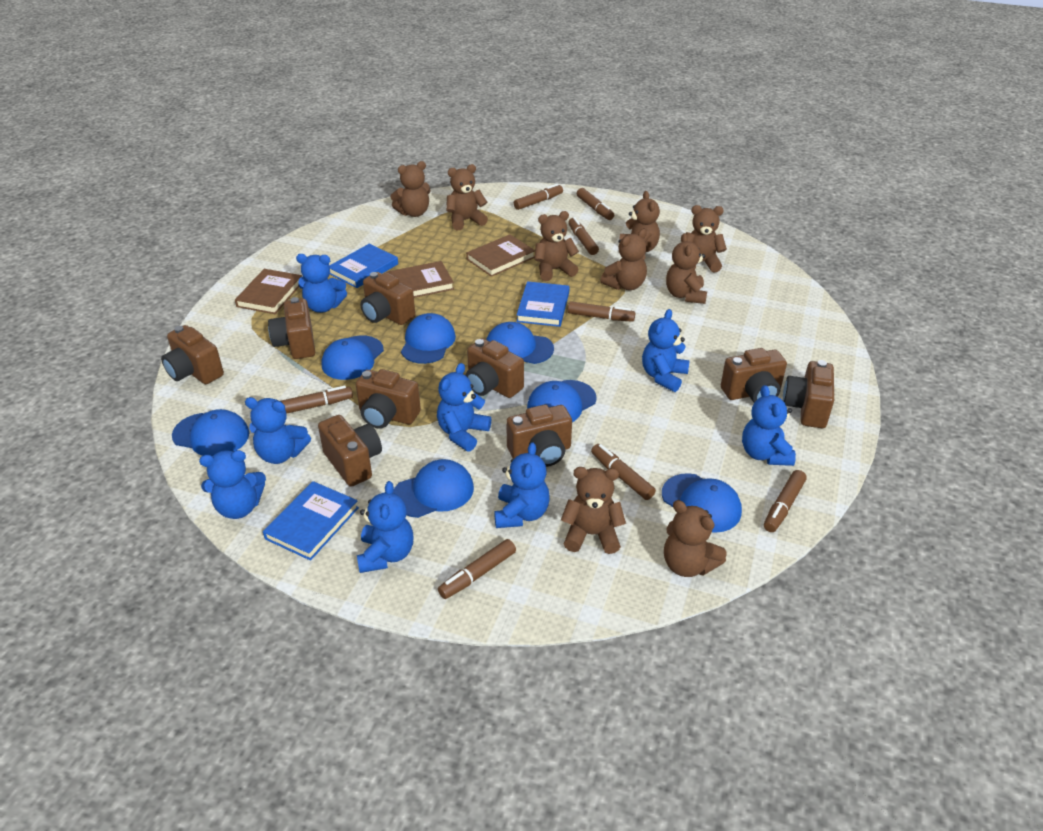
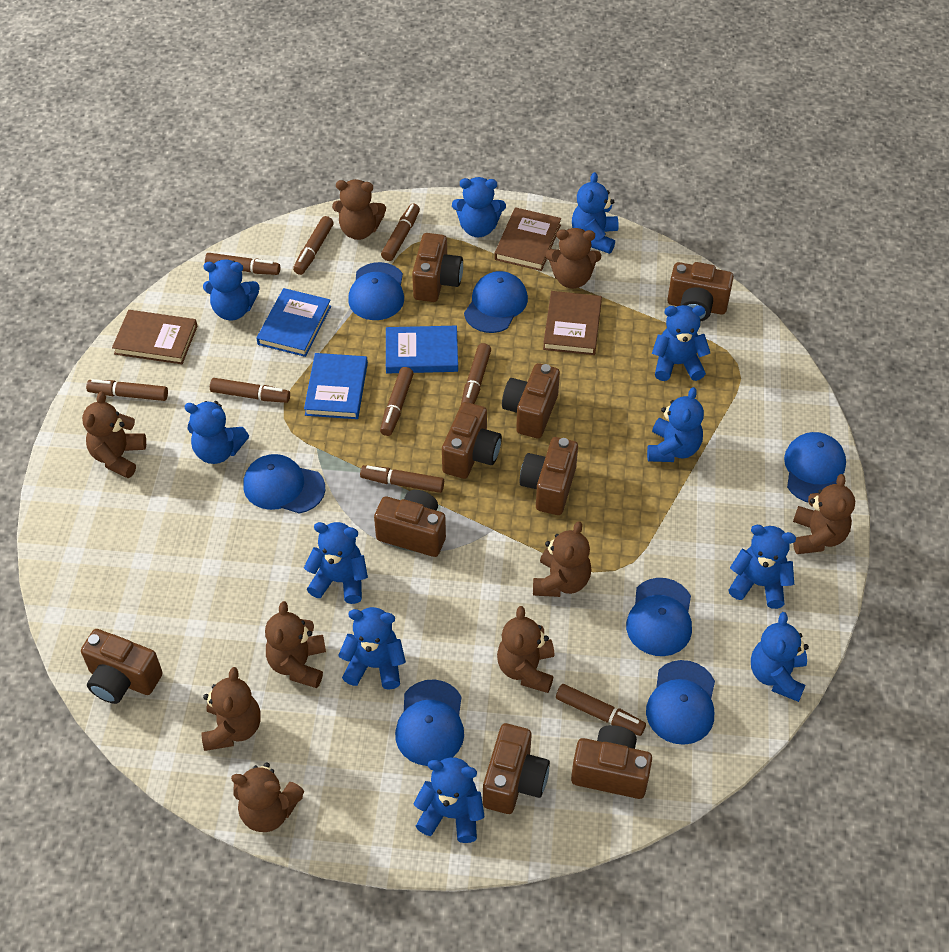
blue teddy bear: [199,450,266,519] [245,397,311,464] [296,254,347,313] [357,481,413,573] [437,363,491,452] [494,442,550,528] [642,309,690,392] [742,385,796,466] = 8 -> [184,401,249,464] [203,259,259,321] [304,522,368,604] [338,607,406,690] [413,757,485,843] [452,177,506,237] [572,172,619,254] [647,387,704,462] [652,305,710,381] [728,525,796,609] [751,612,809,702] = 11
brown marker: [281,386,353,414] [438,539,516,599] [514,184,563,210] [568,217,599,255] [568,301,635,322] [577,188,614,220] [591,444,656,500] [764,470,807,532] = 8 -> [86,379,168,401] [205,253,280,275] [210,378,290,403] [293,216,334,275] [360,465,444,493] [380,367,414,436] [381,204,420,261] [461,343,491,404] [556,684,646,736] = 9

